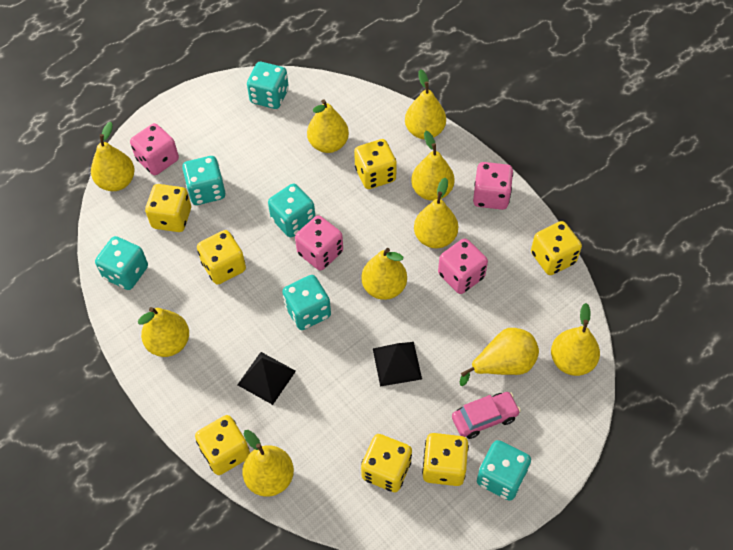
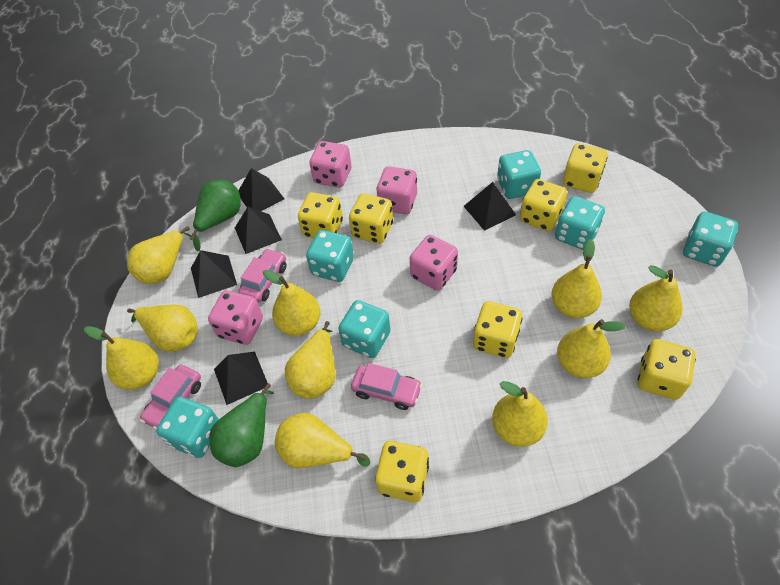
black pyramid: [237,352,296,405] [373,342,422,387] = 2 -> [191,250,237,298] [214,352,267,405] [235,207,282,254] [238,168,285,211] [464,182,516,231] = 5
green pear: none = 0 -> [190,180,241,252] [209,383,274,467] = 2
pink car: [452,392,521,439] = 1 -> [140,365,201,430] [238,248,286,303] [351,363,423,410] = 3

